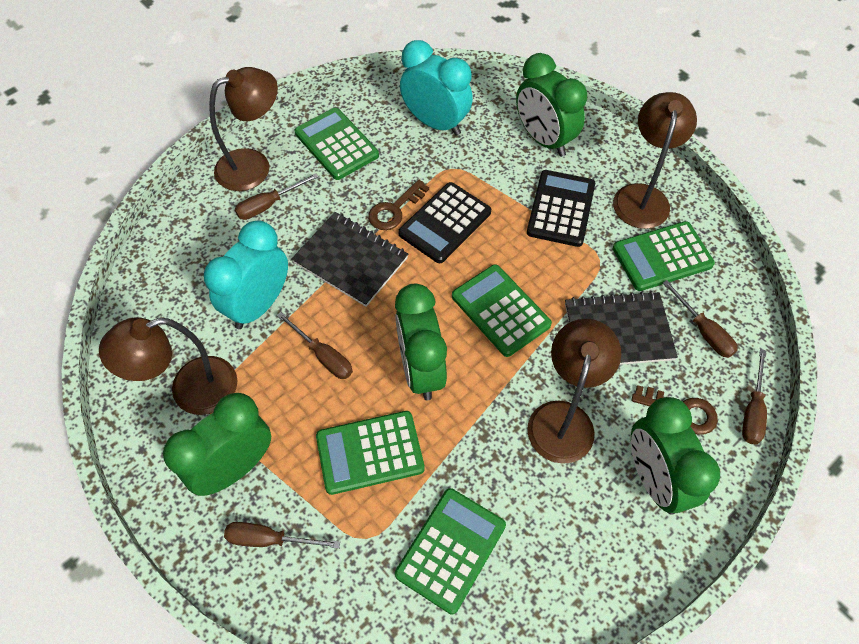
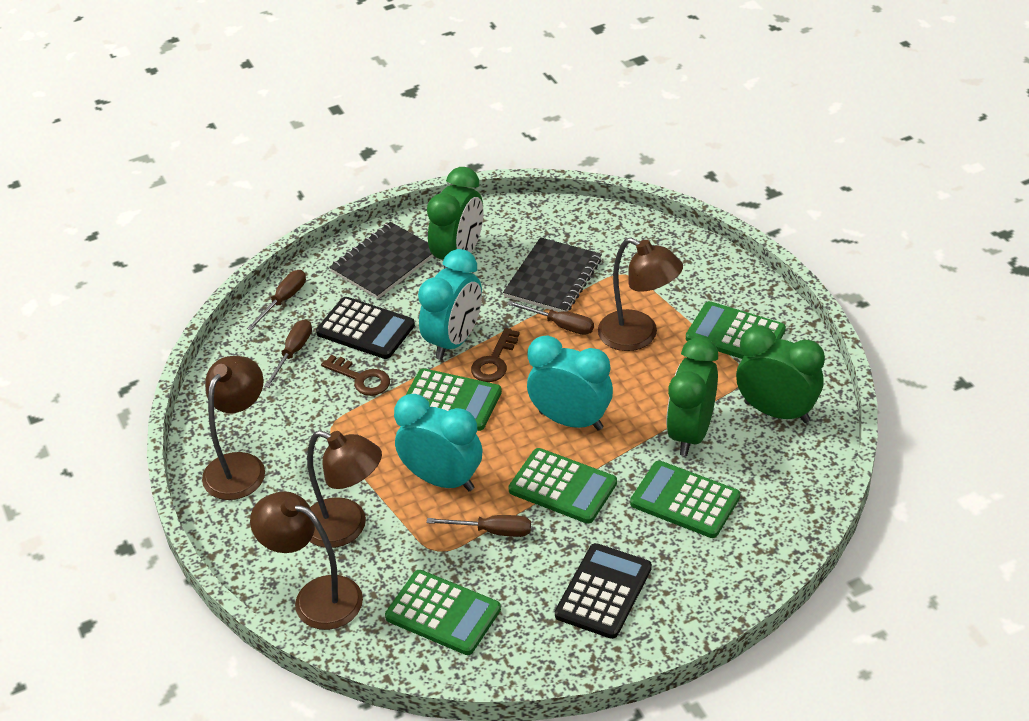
brown screwdriver: [224,522,340,549] [235,173,319,220] [277,312,353,379] [663,280,738,358] [742,349,767,445] = 5 -> [247,270,306,330] [264,319,312,388] [426,515,531,537] [507,300,594,335] = 4
green clock: [163,393,271,496] [395,284,447,401] [516,53,587,157] [631,397,720,515] = 4 -> [427,167,483,269] [666,337,718,456] [736,325,825,423] = 3
turquoise clock: [204,221,288,329] [400,40,473,136] = 2 -> [394,394,482,491] [418,249,482,360] [527,335,613,431] = 3

